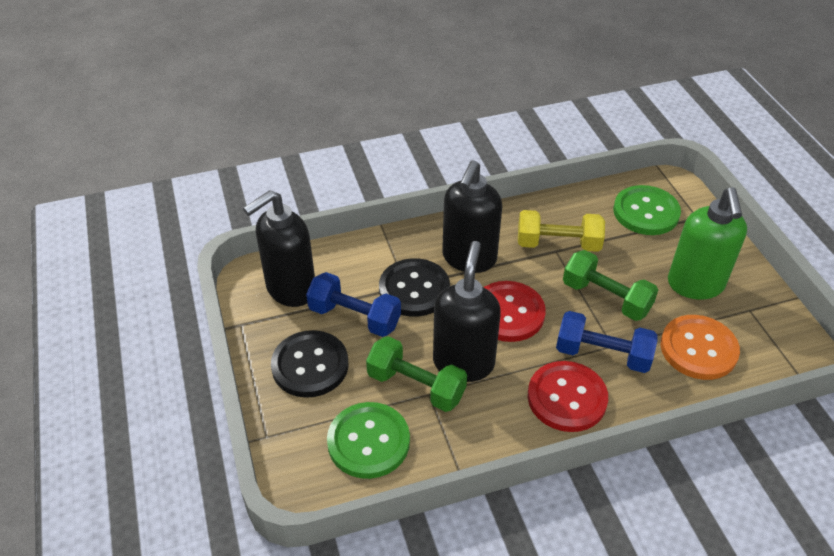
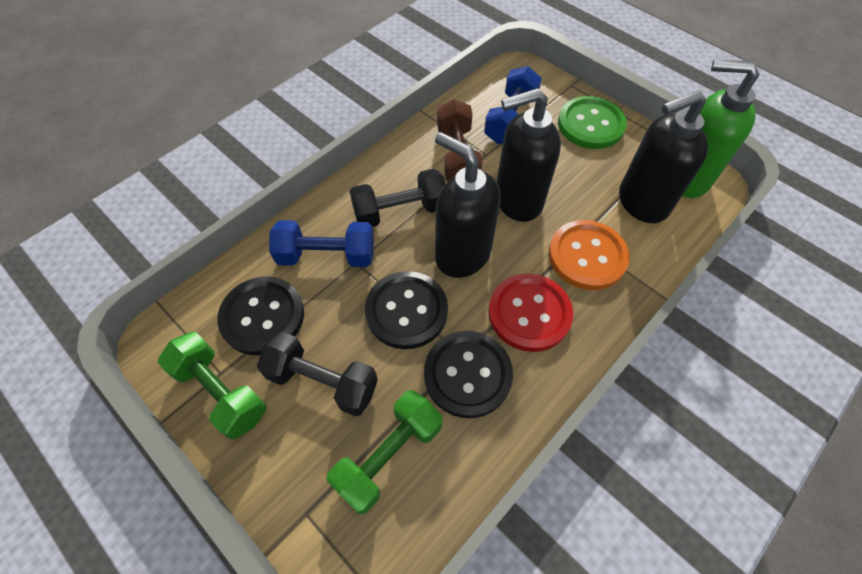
black button: [271,330,349,398] [379,258,450,317] = 2 -> [217,276,304,355] [365,271,448,349] [424,331,513,418] = 3
black dumbbell: none = 0 -> [257,331,378,416] [350,169,445,227] = 2
brown dumbbell: none = 0 -> [437,99,483,181] = 1
green button: [327,402,410,479] [613,185,681,235] = 2 -> [558,96,627,149] = 1
red button: [484,281,546,342] [527,361,608,432] = 2 -> [489,273,573,352] = 1
yellow dumbbell: [518,210,605,252] = 1 -> none = 0

